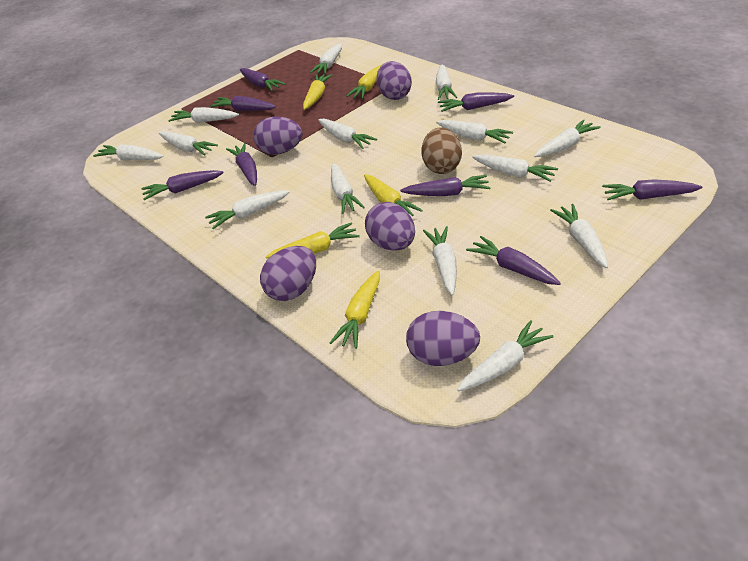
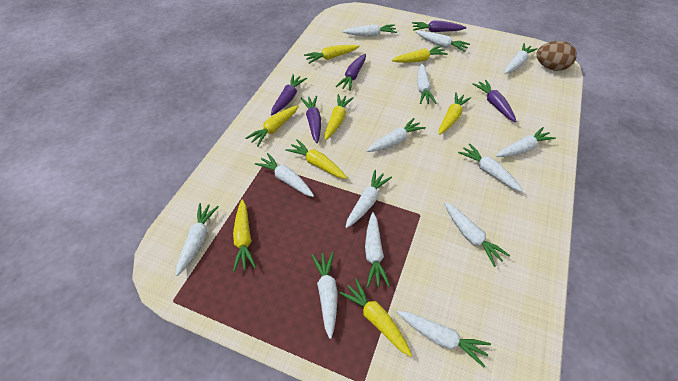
purple carrot: [141,170,224,200] [209,96,276,111] [226,143,257,186] [240,68,286,91] [400,175,491,196] [438,93,514,112] [466,236,561,285] [602,179,702,200] = 8 -> [271,74,307,116] [301,96,321,143] [335,54,366,91] [412,21,467,32] [473,80,517,122] = 5
purple egg: [253,116,303,155] [260,246,316,301] [365,202,415,251] [376,61,412,100] [406,311,480,366] = 5 -> none = 0
yellow carrot: [266,222,360,259] [303,74,332,110] [330,271,380,349] [346,65,382,99] [364,174,423,216] = 5 -> [233,200,256,272] [246,105,299,147] [286,139,347,179] [304,45,359,64] [325,94,354,140] [339,278,412,357] [392,46,448,63] [439,92,471,135] = 8

